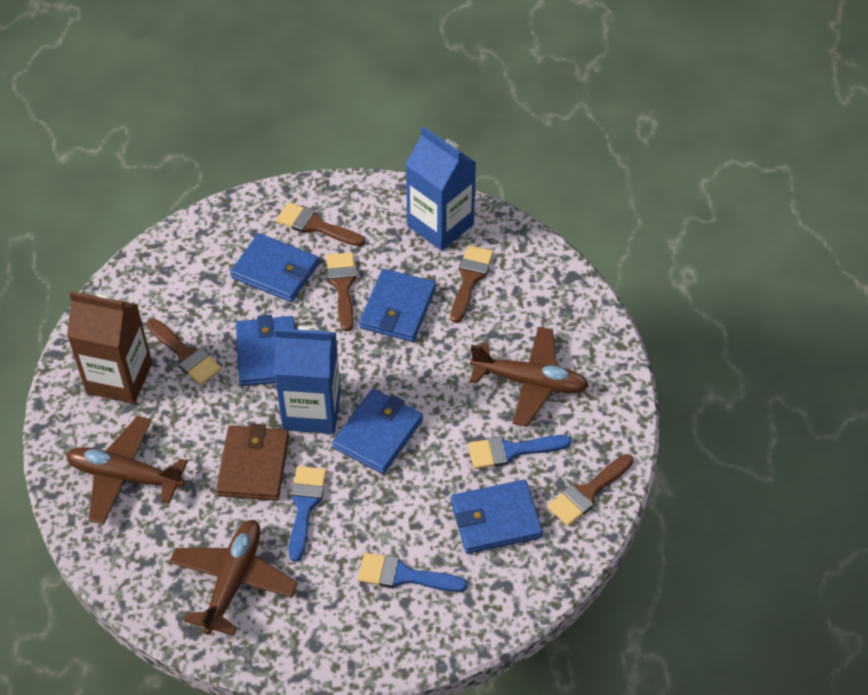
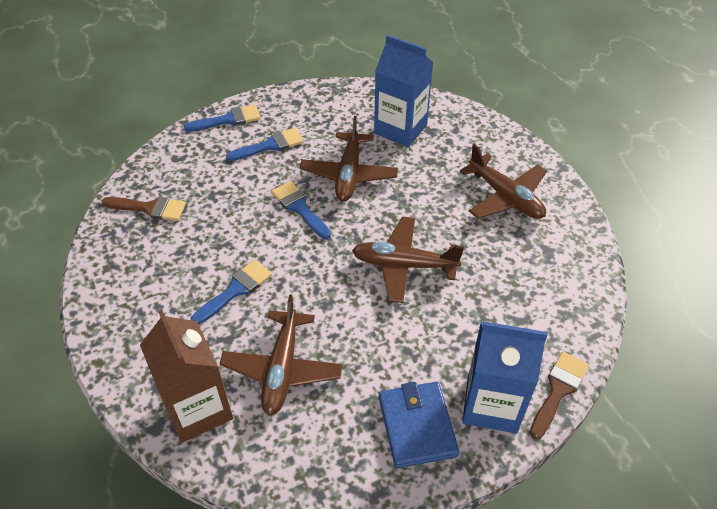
blue brush: [289,466,327,562] [358,553,467,592] [468,435,571,469] = 3 -> [184,104,261,132] [191,260,272,325] [226,128,304,161] [271,181,331,239] = 4
blue wallet: [230,233,319,302] [236,315,295,386] [332,389,423,474] [359,269,436,342] [451,480,543,554] = 5 -> [379,382,459,468] = 1
brown brush: [146,318,222,385] [276,202,365,246] [326,252,357,332] [450,245,494,323] [547,454,633,526] = 5 -> [101,197,186,221] [530,352,589,439] = 2
brown plane: [66,416,188,524] [169,520,298,636] [470,327,589,427] = 3 -> [219,295,343,416] [300,116,398,201] [352,216,464,303] [460,144,547,219] = 4
brown wallet: [216,424,289,501] = 1 -> none = 0

